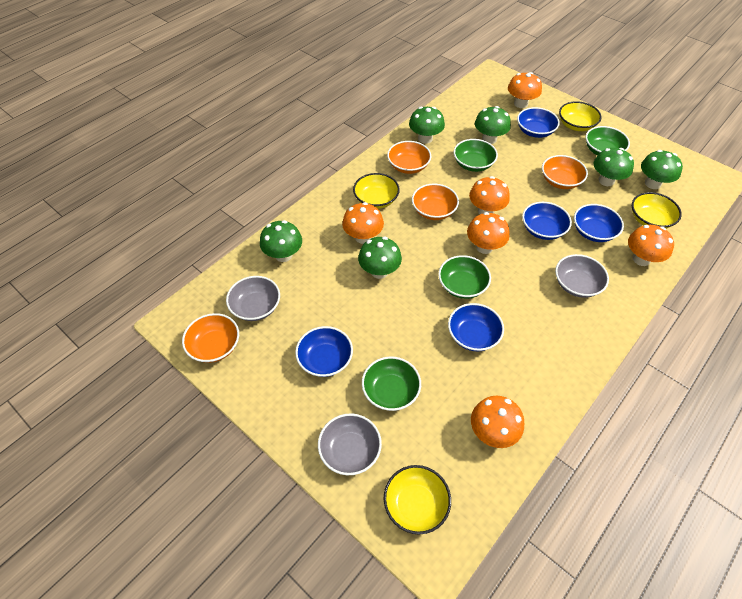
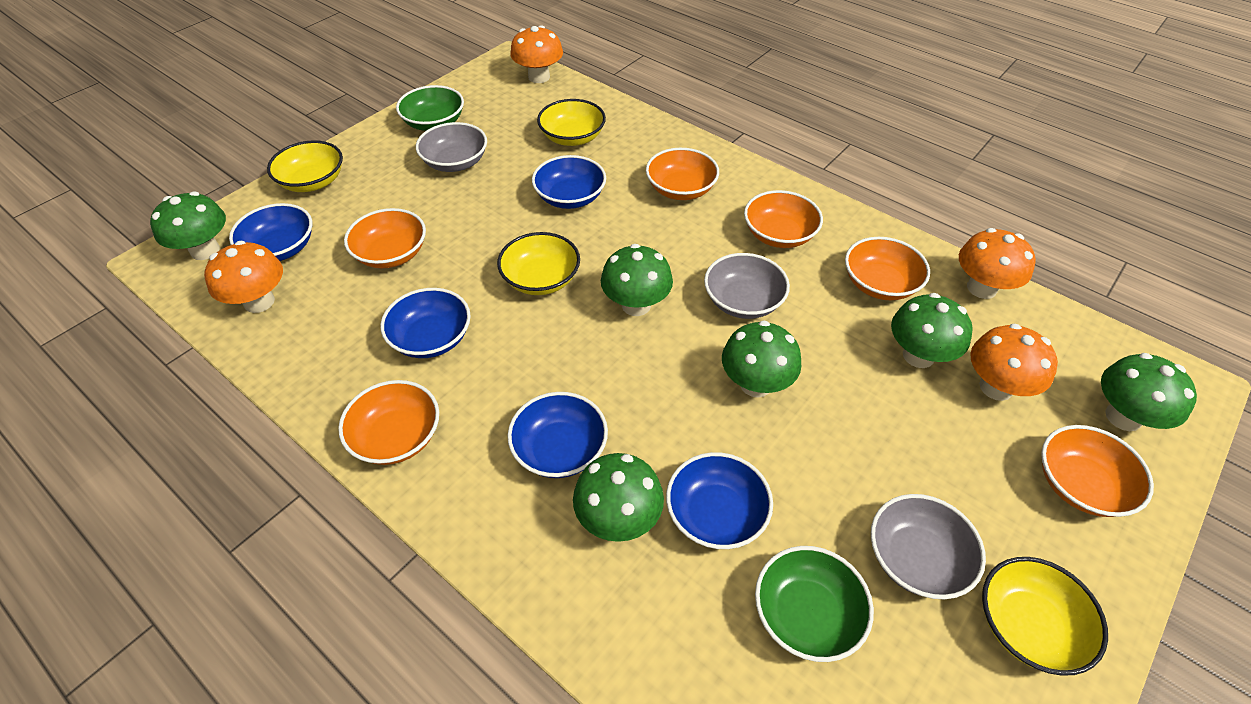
green bowl: [362,357,421,411] [438,255,491,299] [454,139,498,172] [586,126,630,155] = 4 -> [396,85,464,131] [755,546,874,662] = 2
orange bowl: [182,313,239,363] [387,141,431,174] [412,184,459,220] [542,155,588,189] = 4 -> [338,380,439,465] [344,208,426,268] [646,148,719,200] [744,190,823,248] [845,237,930,300] [1041,425,1154,517] = 6
orange mushroom: [342,202,384,244] [467,212,509,254] [469,176,510,214] [471,396,524,448] [508,72,542,108] [628,225,674,266] = 6 -> [204,241,283,313] [510,25,563,83] [959,228,1036,299] [970,324,1058,401] = 4

